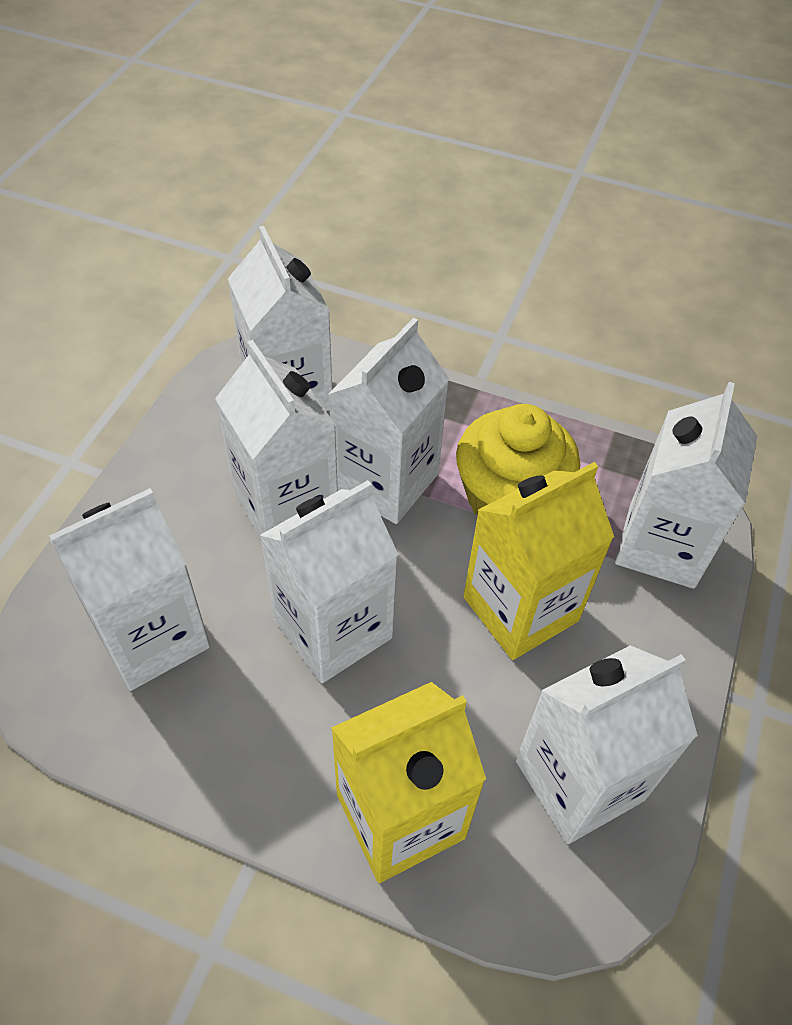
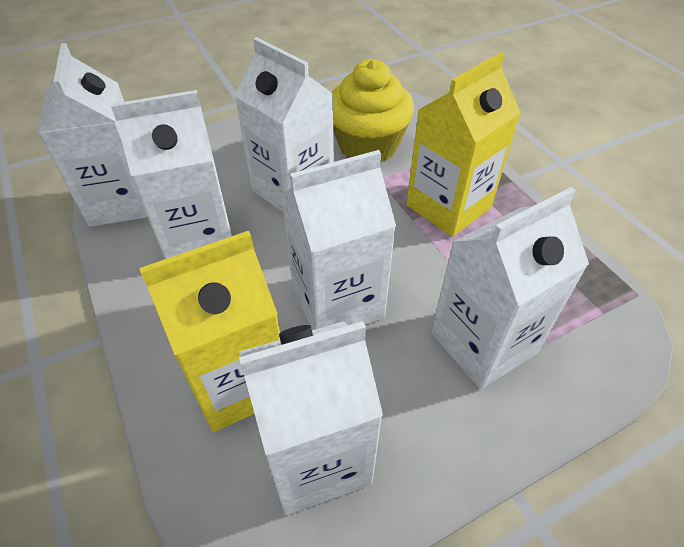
white carton: [49,488,210,691] [215,340,338,538] [228,226,332,411] [260,480,399,683] [328,318,449,524] [516,645,698,844] [615,382,757,589] = 7 -> [37,43,148,227] [111,90,232,259] [234,37,334,213] [239,321,383,515] [281,150,396,330] [431,187,589,389] = 6

